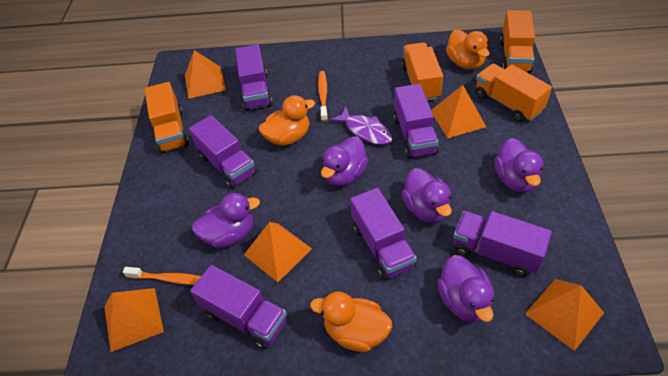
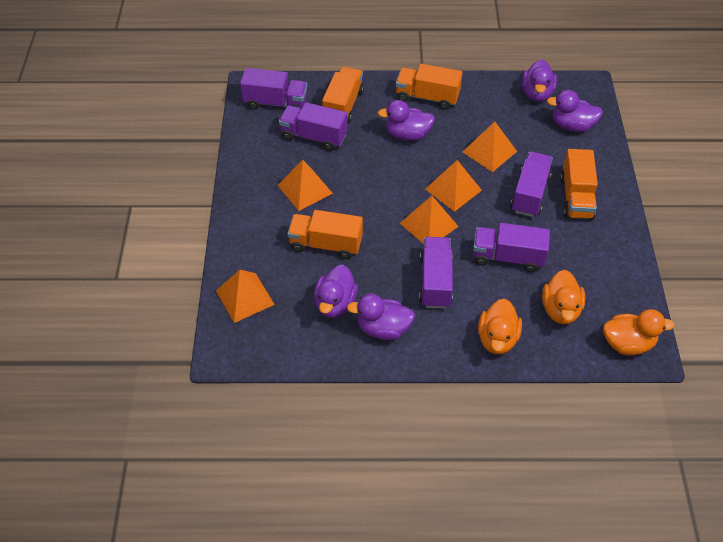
orange toothbrush: [123,267,201,285] [318,71,328,122] = 2 -> none = 0
purple fish: [330,107,393,145] = 1 -> none = 0
purple truck: [189,115,257,189] [190,265,287,349] [235,44,273,111] [350,188,417,280] [393,84,439,159] [453,211,552,277] = 6 -> [240,68,308,110] [279,102,348,151] [419,237,453,309] [473,223,550,272] [511,152,553,217] = 5

